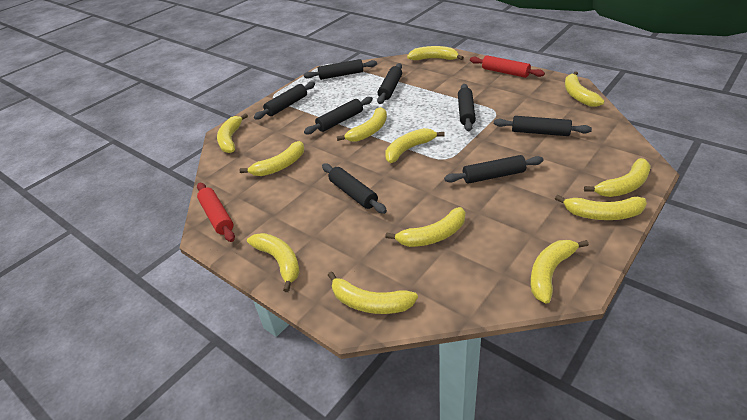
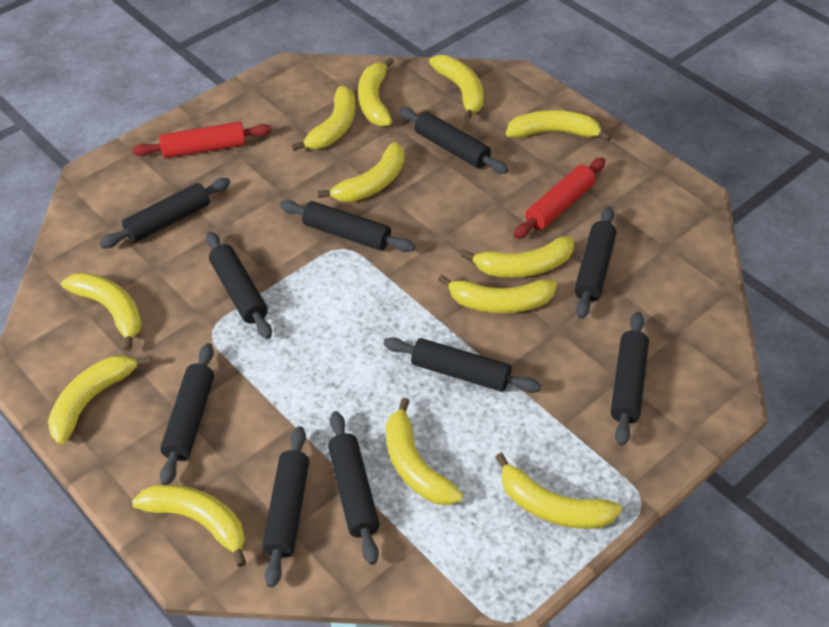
black rolling pin: [254,82,315,119] [303,59,377,80] [304,97,373,134] [322,163,387,214] [377,63,402,104] [444,155,544,184] [458,84,476,131] [494,116,592,136] = 8 -> [99,178,230,248] [160,343,214,485] [206,232,272,339] [262,426,309,587] [280,200,415,252] [328,411,380,565] [383,337,541,393] [399,107,508,174] [574,207,616,319] [611,312,649,446] = 10

